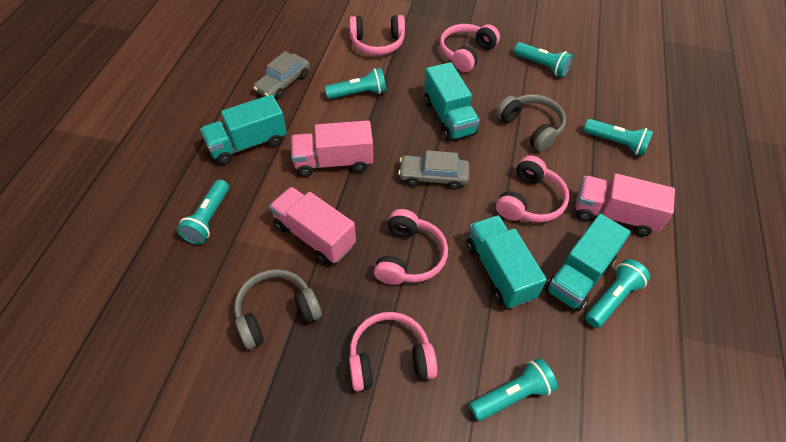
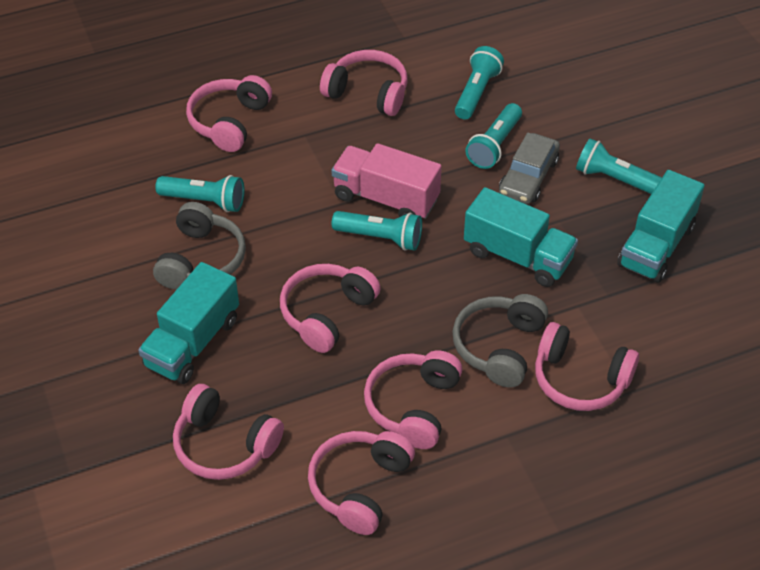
grey car: [253,51,310,99] [398,150,470,190] = 2 -> [499,133,560,204] = 1
pink headphones: [349,15,405,55] [349,312,438,392] [374,209,448,285] [440,24,500,72] [496,156,569,222] = 5 -> [173,384,284,480] [186,75,272,152] [280,264,381,353] [308,431,415,535] [320,50,407,116] [364,351,462,449] [535,322,639,411] = 7
pink truck: [269,187,356,264] [291,120,373,177] [575,173,675,236] = 3 -> [332,143,442,219] = 1
turquoise flashlight: [177,180,229,244] [325,68,386,99] [469,358,558,421] [514,42,573,77] [583,119,654,156] [585,259,650,328] = 6 -> [155,175,245,212] [332,211,422,251] [455,46,504,120] [465,103,522,169] [576,138,662,194] = 5
turquoise truck: [200,94,287,165] [424,62,480,141] [466,215,547,308] [545,214,631,312] = 4 -> [138,262,239,384] [464,187,578,287] [617,170,705,283] = 3

